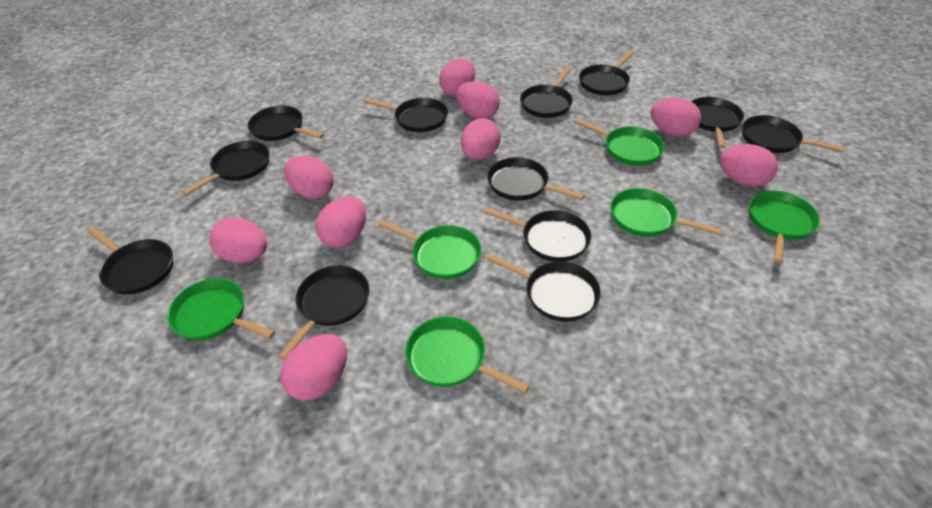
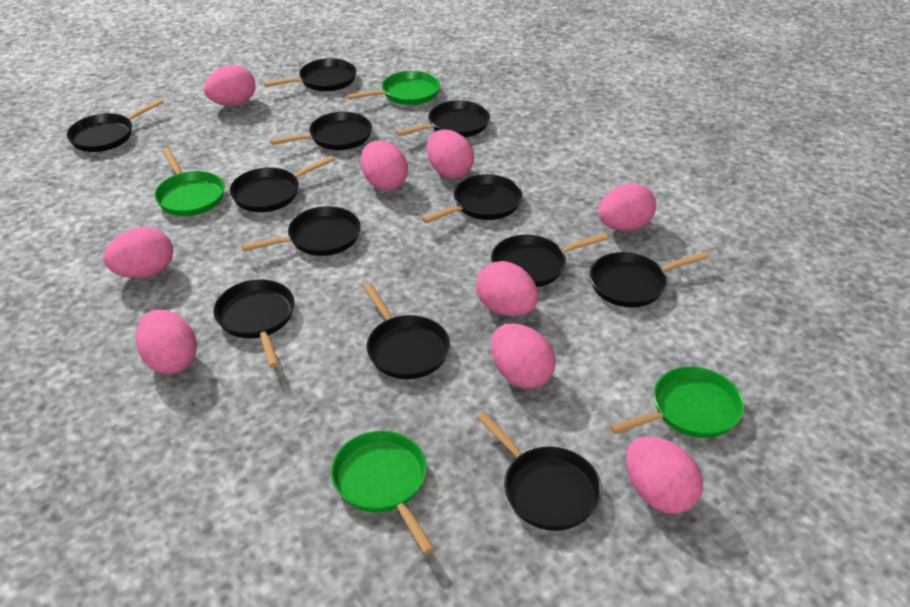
green pan: [167,278,275,340] [378,220,481,279] [405,317,529,393] [574,118,665,166] [610,188,723,237] [749,191,820,263] = 6 -> [155,148,225,216] [331,431,434,554] [347,71,440,105] [610,367,744,438] = 4

